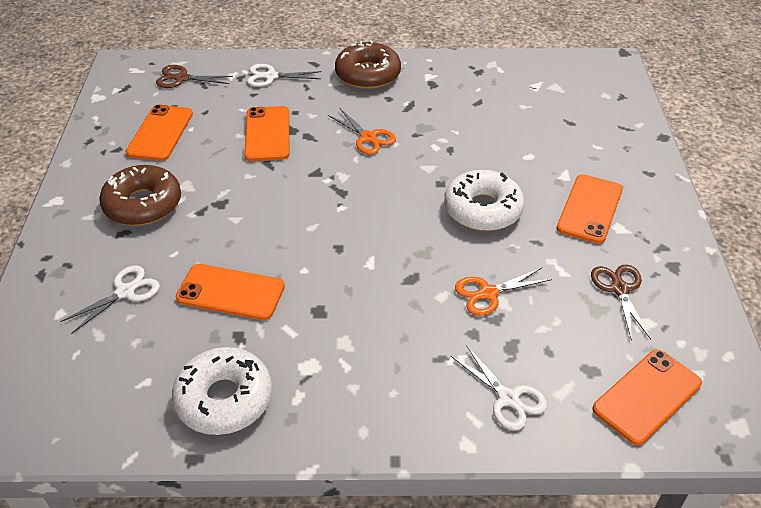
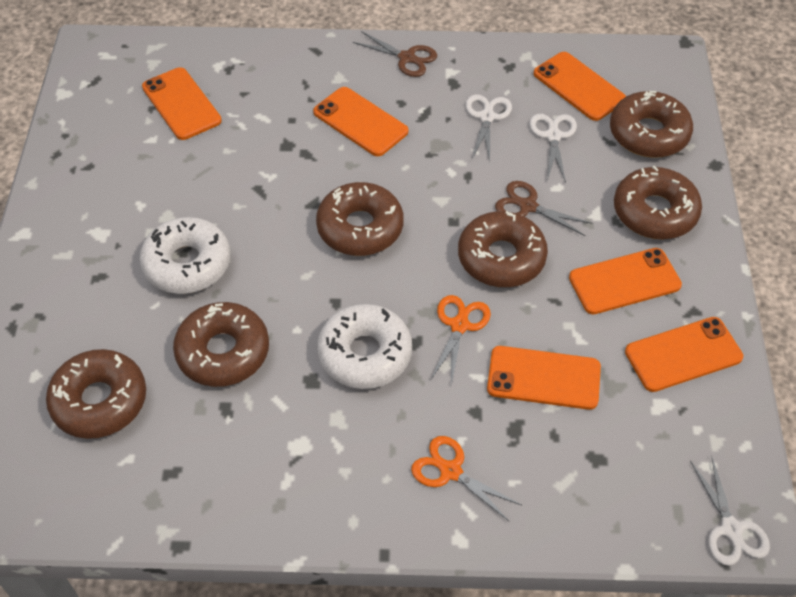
brown donut: [99,165,181,226] [335,40,401,89] = 2 -> [46,349,146,439] [173,302,269,387] [316,182,404,256] [458,211,548,287] [610,91,693,158] [614,166,702,239] = 6
orange phone: [126,104,193,161] [176,264,285,320] [244,106,289,161] [557,174,623,244] [592,349,702,445] = 5 -> [142,67,222,140] [313,87,408,156] [487,346,601,410] [534,52,626,121] [569,248,682,314] [625,317,743,392] = 6

